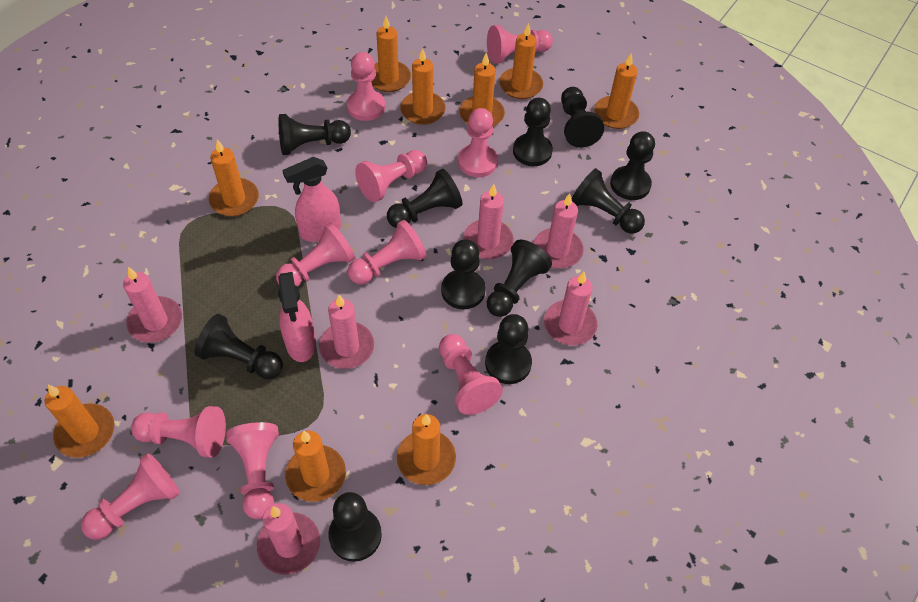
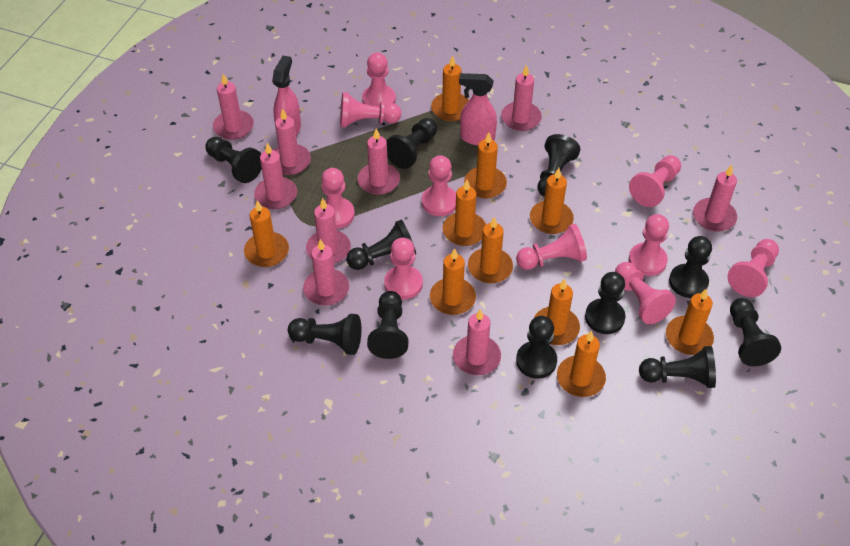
orange candle: [45,385,114,458] [209,139,259,216] [285,431,346,502] [371,16,411,92] [397,414,456,485] [400,48,446,125] [459,53,505,127] [499,23,543,99] [594,53,639,129] = 9 -> [244,201,289,267] [430,248,476,315] [431,55,469,121] [443,180,486,246] [464,132,507,199] [468,217,513,283] [530,168,574,234] [534,278,580,345] [557,331,606,397] [666,288,714,355] = 10
pink candle: [123,267,182,342] [257,503,320,575] [319,295,374,369] [463,184,514,259] [533,193,583,268] [544,272,598,345] = 6 -> [213,74,254,140] [254,143,297,209] [274,108,311,175] [303,239,349,306] [306,198,351,264] [358,129,400,195] [453,309,501,375] [501,65,542,131] [693,165,737,232] = 9

